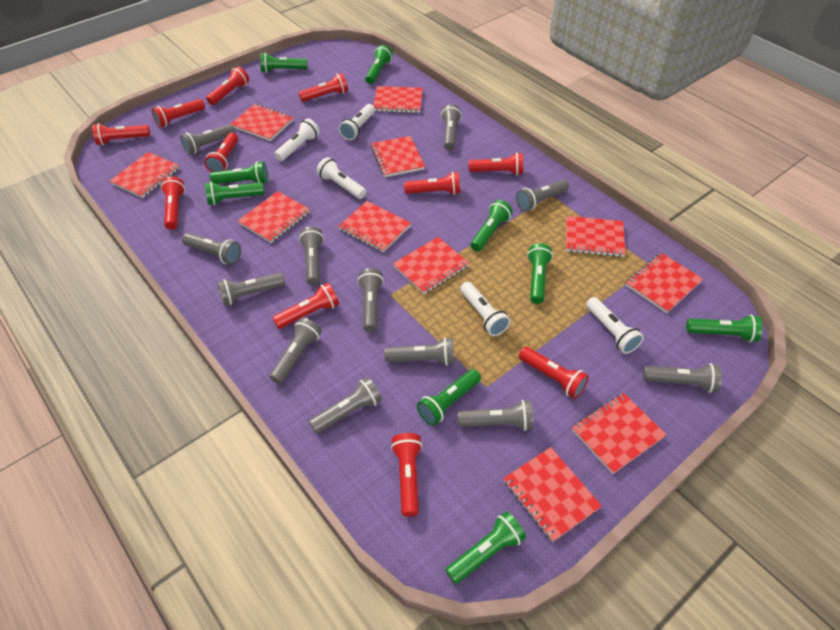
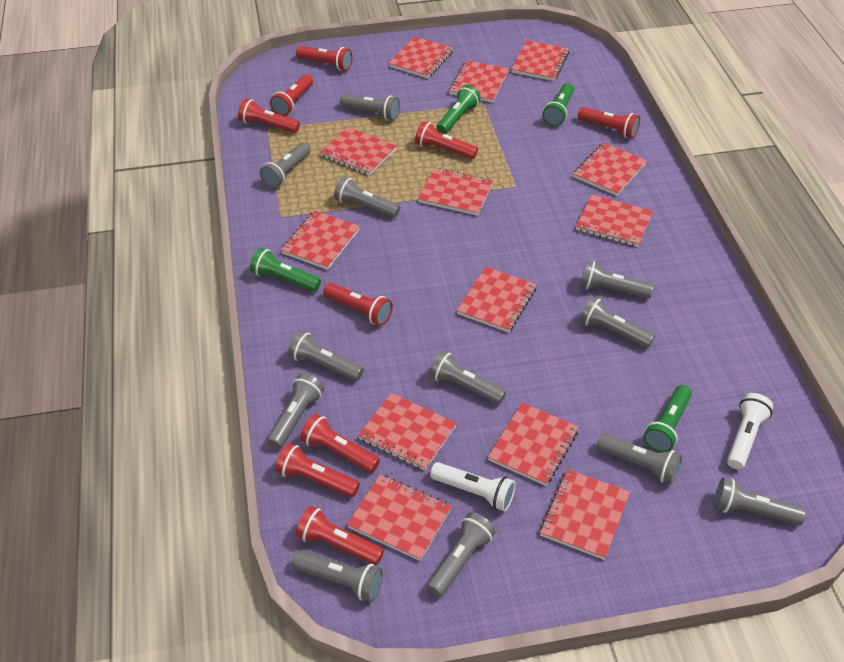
green flashlight: [205,182,264,205] [210,161,268,184] [260,53,308,73] [365,45,393,84] [417,369,481,426] [445,511,526,584] [470,200,513,251] [527,243,553,304] [686,315,763,342] = 9 -> [250,248,321,292] [437,85,481,134] [542,83,574,126] [644,385,692,452] = 4
red flashlight: [92,123,150,145] [152,99,205,128] [160,176,185,230] [204,133,238,172] [206,67,249,105] [272,283,339,329] [298,73,348,102] [391,433,422,517] [404,172,460,195] [469,153,523,175] [519,347,589,399] = 11 -> [238,99,300,133] [270,74,313,116] [275,443,360,497] [296,46,352,71] [296,506,384,565] [300,414,380,473] [323,283,393,326] [415,121,478,159] [578,107,640,139] = 9
red notebook: [110,152,180,198] [231,104,294,141] [238,191,310,243] [338,201,411,252] [371,136,425,177] [373,86,423,113] [393,237,469,294] [503,447,602,542] [566,216,626,257] [572,393,666,474] [626,253,703,313] = 11 -> [281,210,360,270] [320,127,397,176] [347,474,452,561] [358,393,457,471] [389,37,453,78] [418,168,493,216] [449,60,509,103] [457,267,537,333] [488,403,579,486] [511,40,569,81] [540,469,630,560] [573,142,647,196] [576,195,653,247] = 13
white flashlight: [274,118,320,161] [316,157,366,199] [339,104,375,140] [460,282,510,336] [586,297,644,354] = 5 -> [430,462,516,511] [727,393,773,470] = 2

